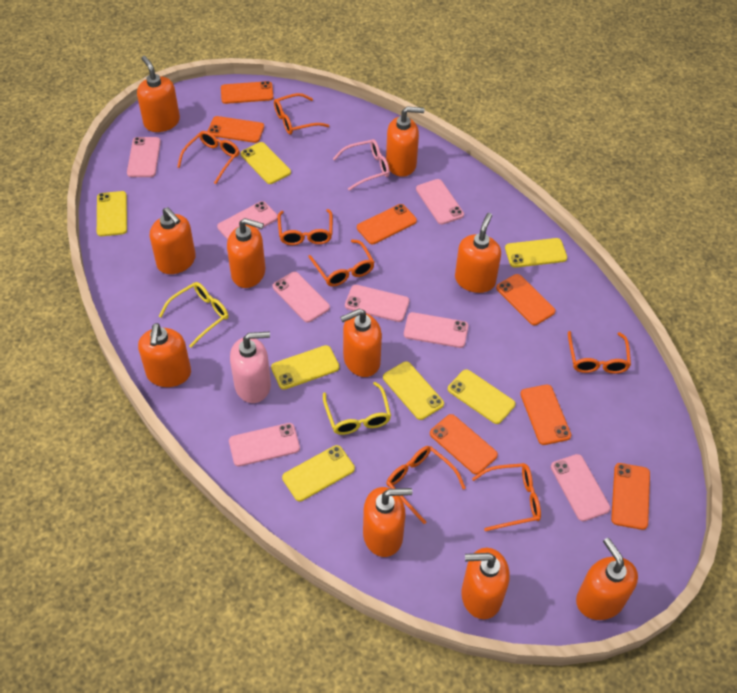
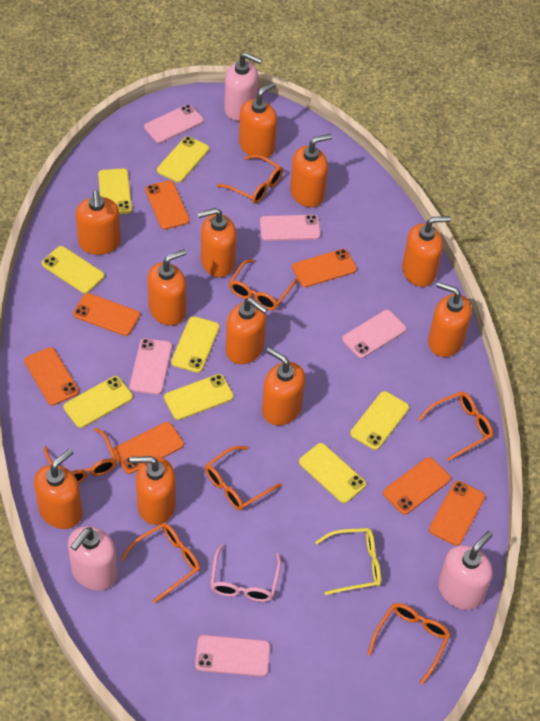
orange soap dispenser: [137,56,180,132] [138,323,191,387] [150,207,196,274] [227,218,265,288] [340,309,382,377] [363,487,412,557] [386,106,425,177] [455,213,501,293] [461,548,510,619] [576,538,638,620] = 10 -> [34,449,83,529] [76,190,121,255] [130,456,176,525] [147,249,187,326] [197,208,236,277] [226,298,268,364] [239,82,277,158] [262,347,305,425] [290,134,332,207] [402,216,451,287] [428,282,472,357] = 11
pink phone: [127,137,161,177] [217,201,278,240] [229,423,300,466] [273,272,330,323] [345,285,409,322] [404,312,468,348] [416,179,464,225] [551,454,611,521] = 8 -> [130,338,172,395] [144,104,203,143] [195,635,270,677] [260,215,321,241] [342,310,406,358] = 5
pink soap dispenser: [230,332,271,403] = 1 -> [68,526,118,590] [224,52,262,121] [438,531,493,610] = 3
yellow glasses: [159,282,229,348] [323,382,391,435] = 2 -> [315,528,381,595] = 1
yellow phone: [97,191,127,236] [241,142,291,184] [271,345,340,390] [282,445,355,502] [383,362,444,420] [448,369,516,424] [505,238,567,268] = 7 -> [42,246,105,294] [63,376,133,428] [98,168,132,214] [157,136,209,183] [164,374,234,420] [171,316,220,373] [299,443,366,503] [350,391,409,450] = 8

